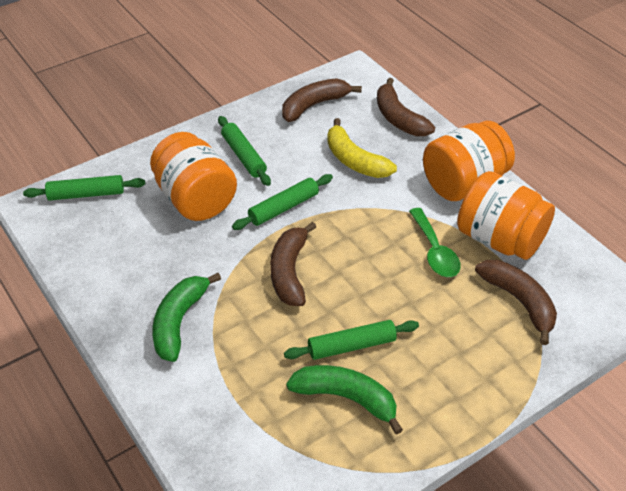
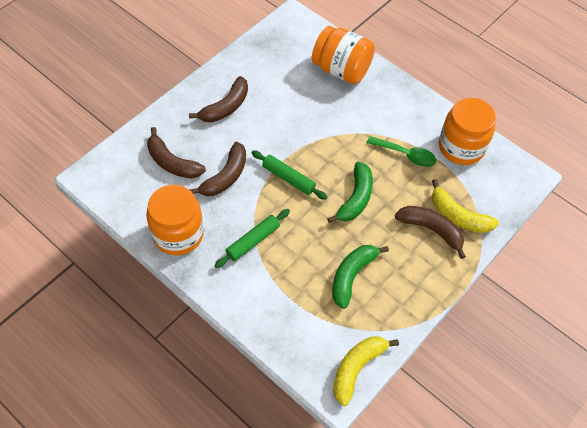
green rolling pin: [23,175,145,201] [218,116,271,186] [232,174,333,230] [284,320,419,360] = 4 -> [214,209,290,268] [252,150,327,200] = 2
yellow banana: [327,118,397,178] = 1 -> [333,336,399,406] [432,179,499,233] = 2

